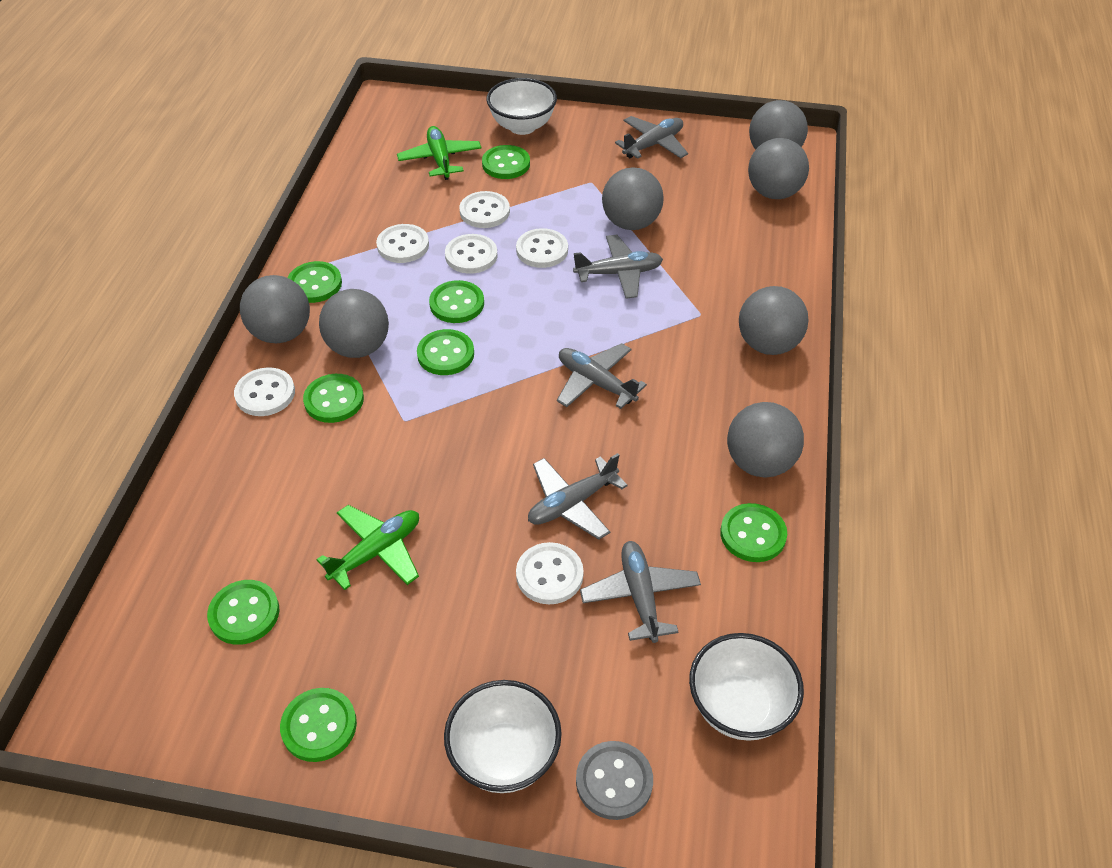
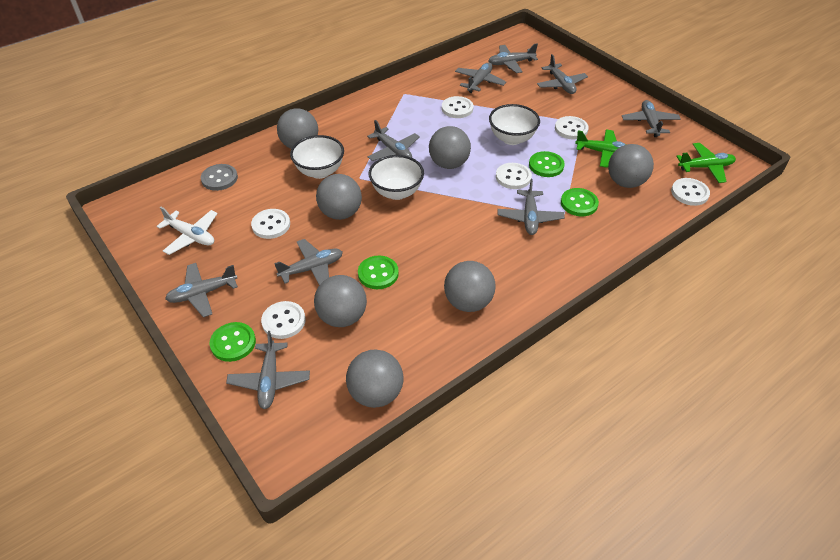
green button: [207,580,280,645] [280,688,357,762] [287,261,342,303] [303,374,364,423] [417,329,474,375] [429,280,484,323] [482,145,530,179] [720,503,787,562] = 8 -> [210,322,256,362] [358,256,399,289] [529,151,565,177] [561,188,599,216] = 4
grey plane: [528,453,628,540] [557,343,647,409] [573,235,663,299] [580,541,701,643] [615,116,688,159] = 5 -> [165,263,238,317] [226,331,310,409] [274,239,343,285] [367,120,420,161] [455,62,506,93] [489,44,538,73] [498,179,565,235] [537,54,588,94] [622,100,680,137] = 9
white plane: none = 0 -> [156,207,218,255] = 1

